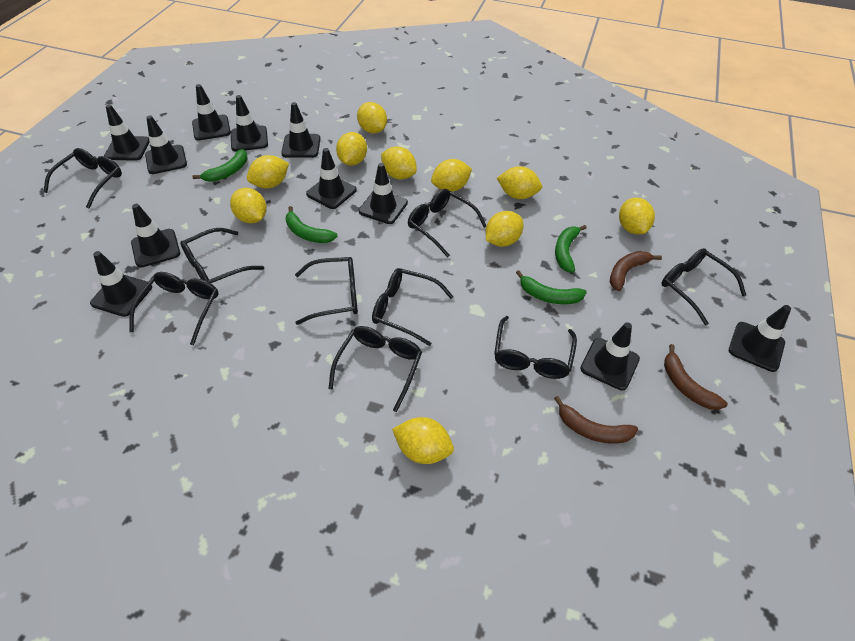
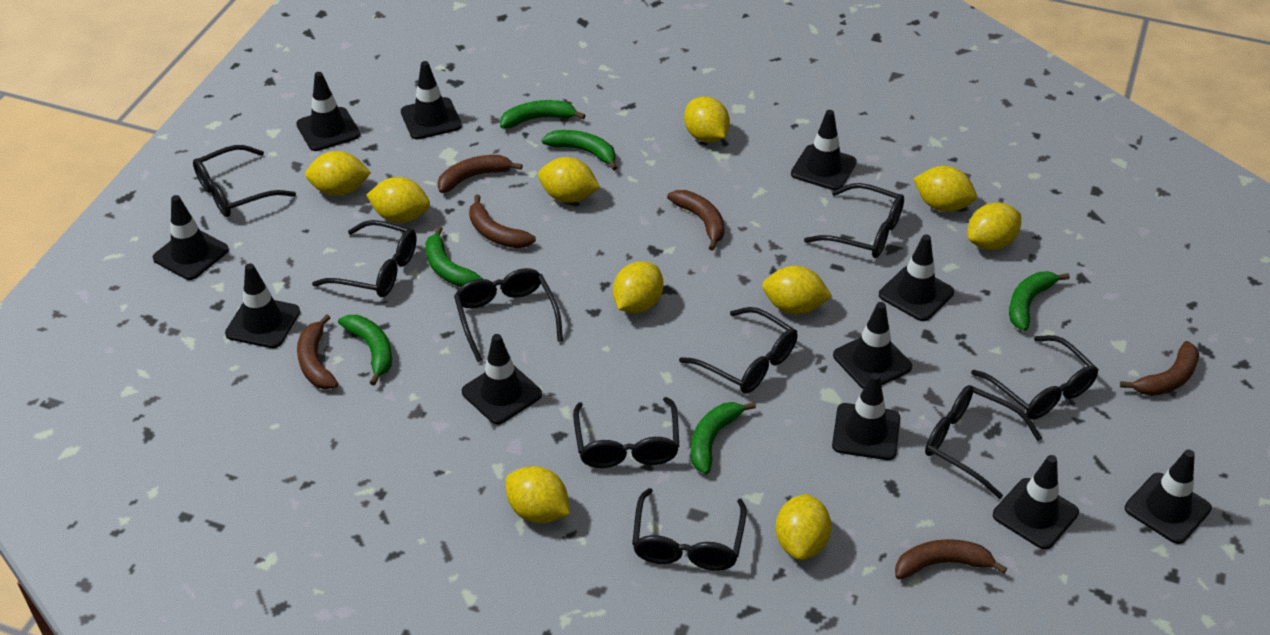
brown banana: [554,396,638,444] [610,251,662,291] [664,344,728,410] = 3 -> [297,314,338,390] [437,155,523,193] [469,194,536,248] [667,190,725,251] [895,539,1007,580] [1120,341,1199,396] = 6
green banana: [193,149,248,182] [286,206,338,243] [516,270,587,304] [555,225,587,273] = 4 -> [338,315,392,386] [425,226,483,287] [500,100,586,129] [541,130,617,171] [691,402,756,474] [1009,272,1070,331] = 6

